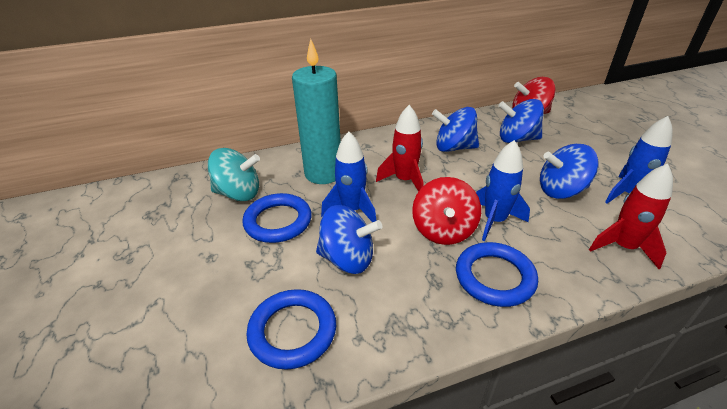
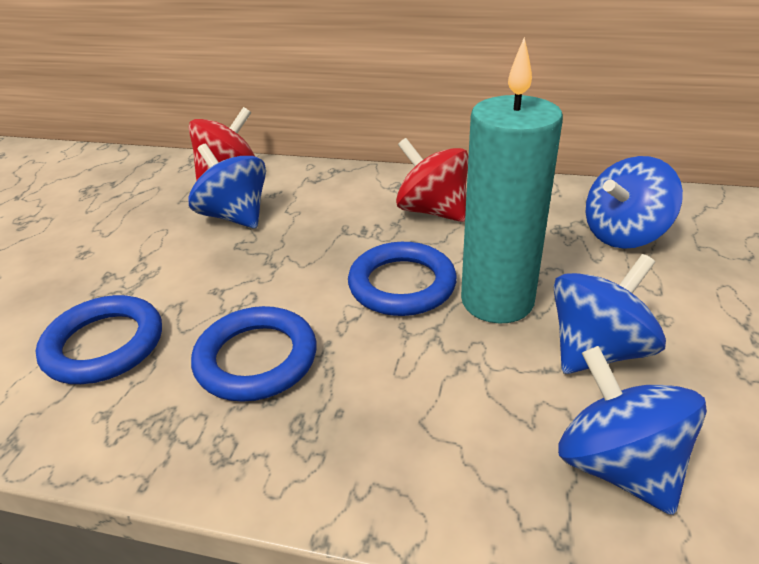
blue rocket: [321,131,376,222] [476,140,530,241] [605,116,673,203] = 3 -> none = 0
red rocket: [376,105,423,192] [589,164,673,269] = 2 -> none = 0
turquoise spinning top: [207,148,260,201] = 1 -> none = 0

